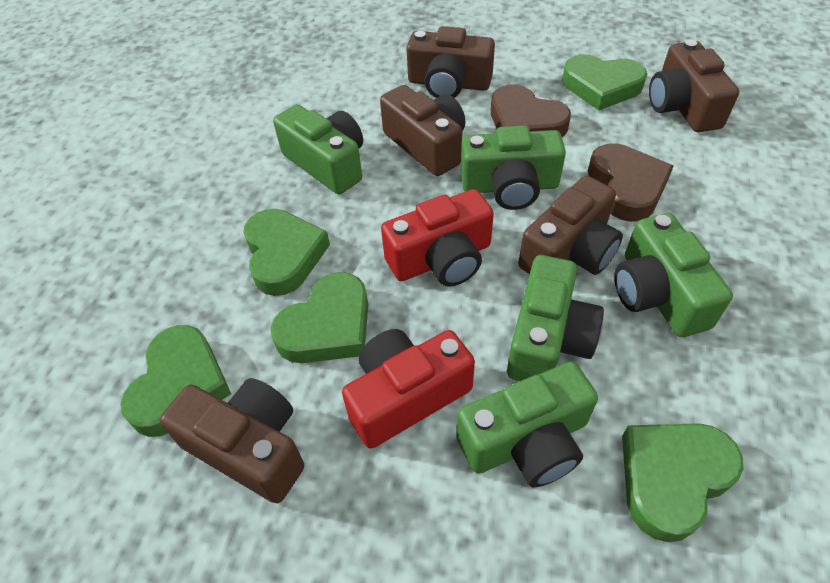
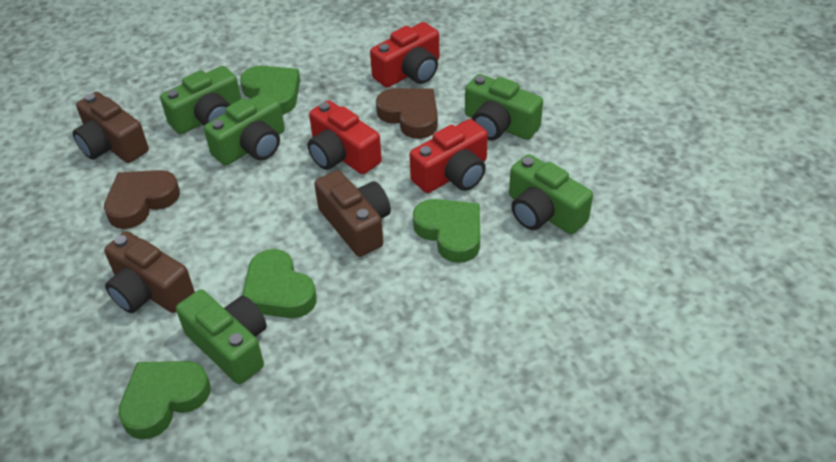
brown camera: [159,378,304,503] [380,85,465,176] [406,26,495,98] [518,176,623,275] [649,39,739,132] = 5 -> [73,92,149,163] [104,231,195,313] [314,170,391,257] = 3
green heart: [120,325,231,437] [243,209,330,296] [270,272,368,363] [562,54,647,110] [622,423,744,542] = 5 -> [118,361,210,440] [240,66,300,115] [242,249,317,318] [413,199,480,263] = 4
red camera: [342,329,475,448] [381,189,494,287] = 2 -> [308,100,382,174] [370,22,439,87] [409,119,488,193] = 3

